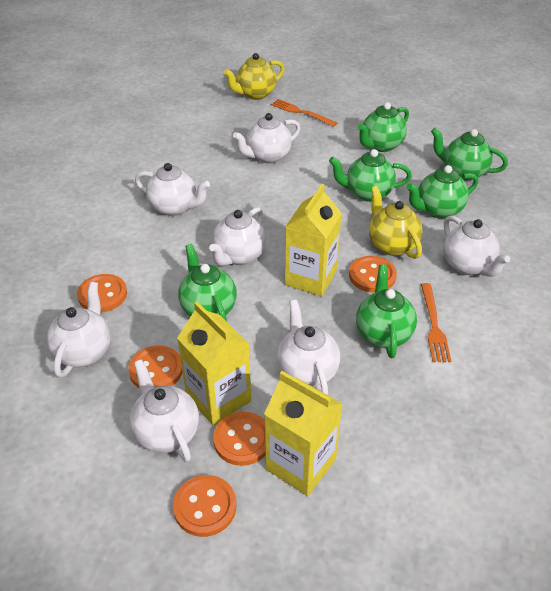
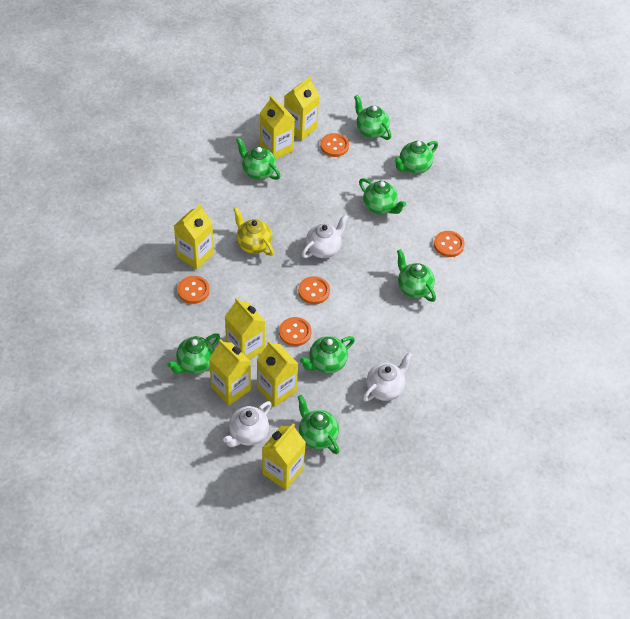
green teapot: [178,244,237,322] [329,149,412,202] [356,265,417,358] [358,102,409,152] [407,165,478,219] [431,128,508,180] = 6 -> [167,333,220,374] [236,137,280,180] [298,395,339,454] [300,336,355,373] [354,95,391,140] [359,178,406,214] [394,141,438,174] [397,249,436,302] = 8
orange fork: [271,99,337,127] [421,283,451,362] = 2 -> none = 0
white teapot: [46,282,111,378] [130,359,199,462] [135,163,210,216] [209,207,266,266] [233,113,301,163] [277,300,340,395] [443,215,510,277] = 7 -> [223,401,272,447] [302,214,348,258] [363,352,412,401] = 3
yellow carton: [177,302,251,426] [264,371,342,496] [285,184,342,296] = 3 -> [174,204,214,270] [209,339,251,406] [225,298,265,360] [257,341,298,407] [260,96,295,159] [262,424,306,490] [284,77,319,140] = 7
yellow teapot: [224,53,285,100] [369,186,422,259] = 2 -> [233,207,274,256] = 1

